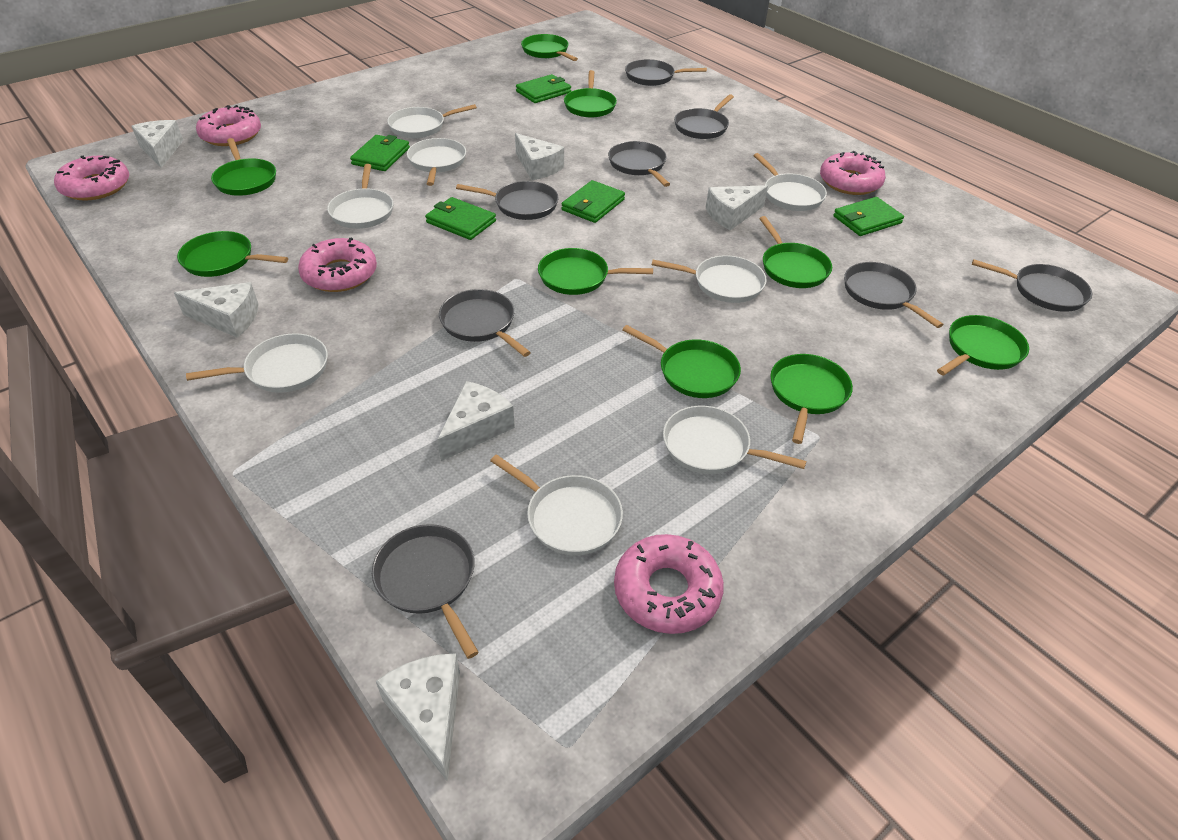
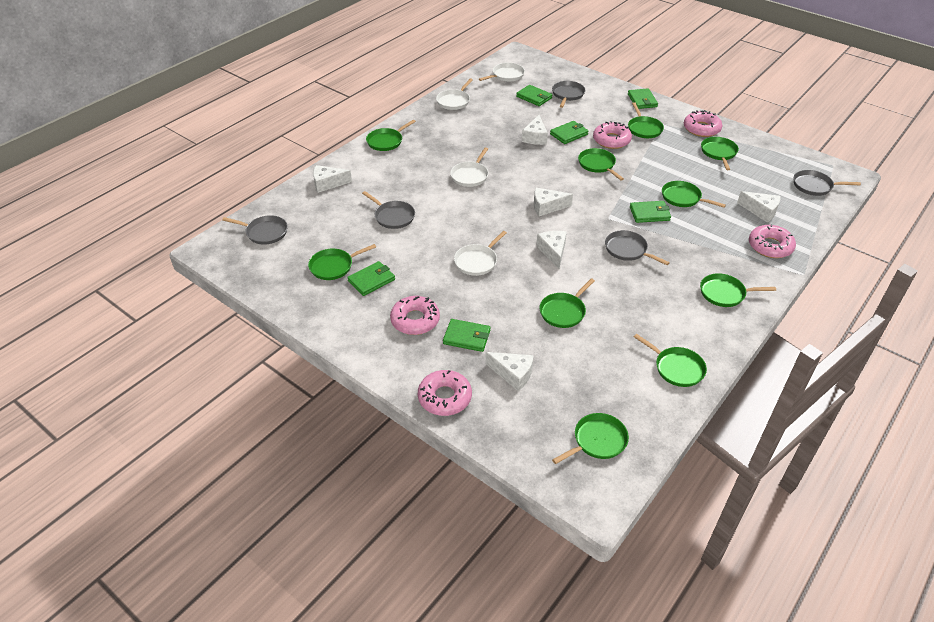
green pan: [177,231,288,277] [211,138,276,196] [521,34,578,61] [538,248,653,295] [564,70,617,118] [623,325,741,398] [759,216,832,288] [770,354,853,444] [937,315,1029,376] = 9 -> [308,244,376,280] [366,120,416,151] [539,278,595,328] [552,413,629,464] [578,148,624,181] [628,102,664,138] [634,334,707,387] [662,181,726,208] [700,273,776,307] [701,137,739,170] = 10
green wallet: [350,135,410,171] [425,197,496,240] [516,74,571,103] [562,180,625,223] [833,197,904,236] = 5 -> [347,261,395,296] [443,319,491,352] [516,85,552,106] [550,121,589,144] [628,88,658,109] [630,201,671,223] = 6
grey pan: [372,524,479,659] [439,289,531,357] [456,181,559,220] [608,141,670,187] [625,59,707,86] [674,94,734,139] [844,262,943,328] [972,259,1092,312] = 8 -> [222,215,288,245] [362,191,415,229] [552,81,585,108] [605,230,670,265] [793,170,861,196] = 5
white pan: [186,333,328,393] [327,164,393,229] [387,104,477,138] [407,138,466,186] [490,454,623,555] [652,255,767,303] [663,406,806,474] [753,153,827,211] = 8 -> [436,78,473,110] [450,147,489,187] [454,231,507,276] [479,63,525,82] = 4

